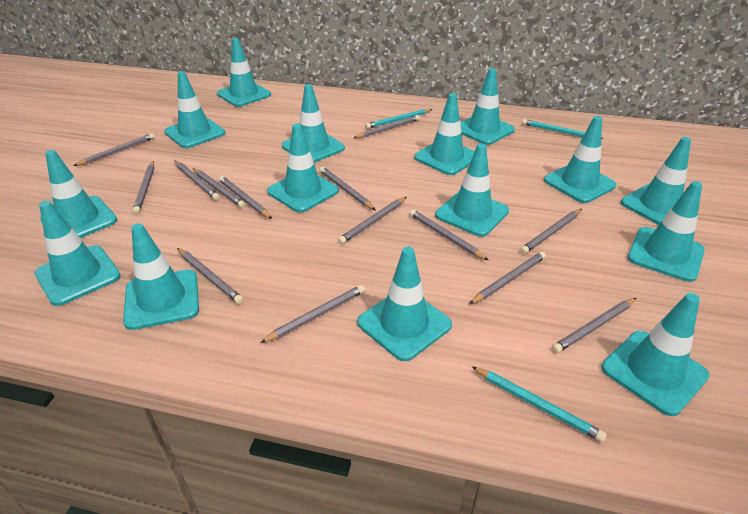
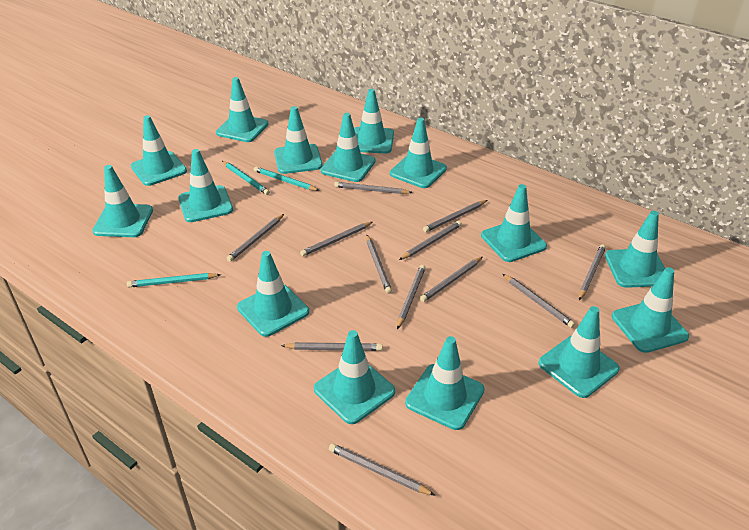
grey pencil: [73,133,155,166] [133,161,154,214] [174,160,220,200] [177,248,243,304] [193,168,245,208] [219,176,272,219] [260,285,365,343] [320,167,376,210] [338,197,407,244] [354,115,420,138] [409,210,488,260] [469,252,546,304] [520,209,582,254] [552,298,636,353] = 14 -> [227,214,284,262] [281,342,382,351] [300,222,373,256] [329,443,435,495] [334,182,413,194] [366,235,392,294] [397,265,425,329] [399,221,462,260] [420,257,483,302] [423,200,487,232] [503,274,575,328] [579,244,606,300] = 12

